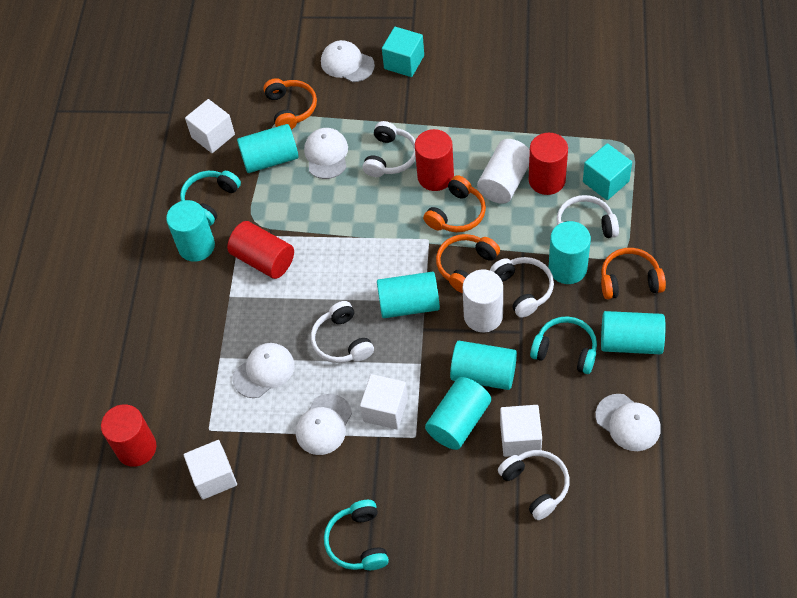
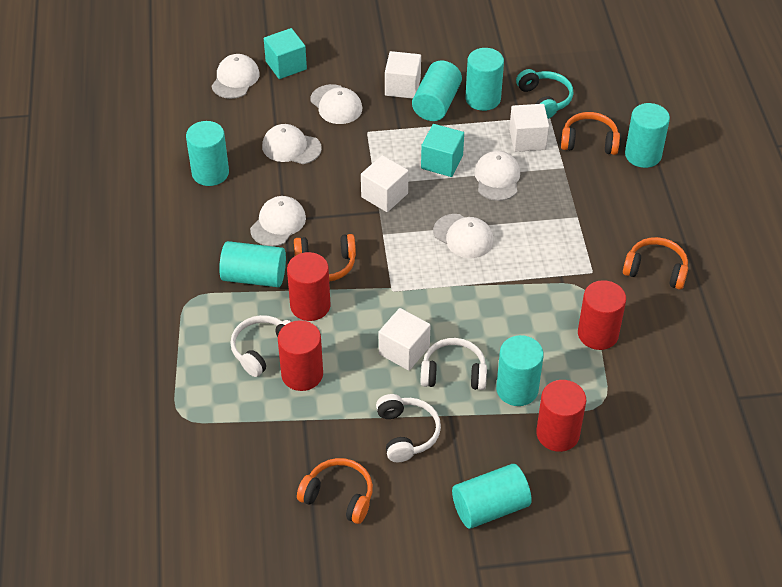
turquoise headphones: [180,171,241,226] [324,500,389,570] [530,316,597,374] = 3 -> [516,69,573,119] = 1
white cap: [233,343,294,398] [296,394,352,455] [304,128,348,179] [321,40,375,82] [596,394,661,451] = 5 -> [212,54,260,99] [250,196,306,246] [262,124,322,164] [310,84,362,124] [433,214,494,258] [474,151,520,201] = 6
white cylinder: [463,270,503,332] [477,139,530,204] = 2 -> none = 0
white headphones: [311,301,374,363] [363,121,416,177] [490,257,554,318] [498,450,570,520] [557,195,619,238] = 5 -> [230,315,291,377] [376,394,441,462] [420,338,487,390] = 3

